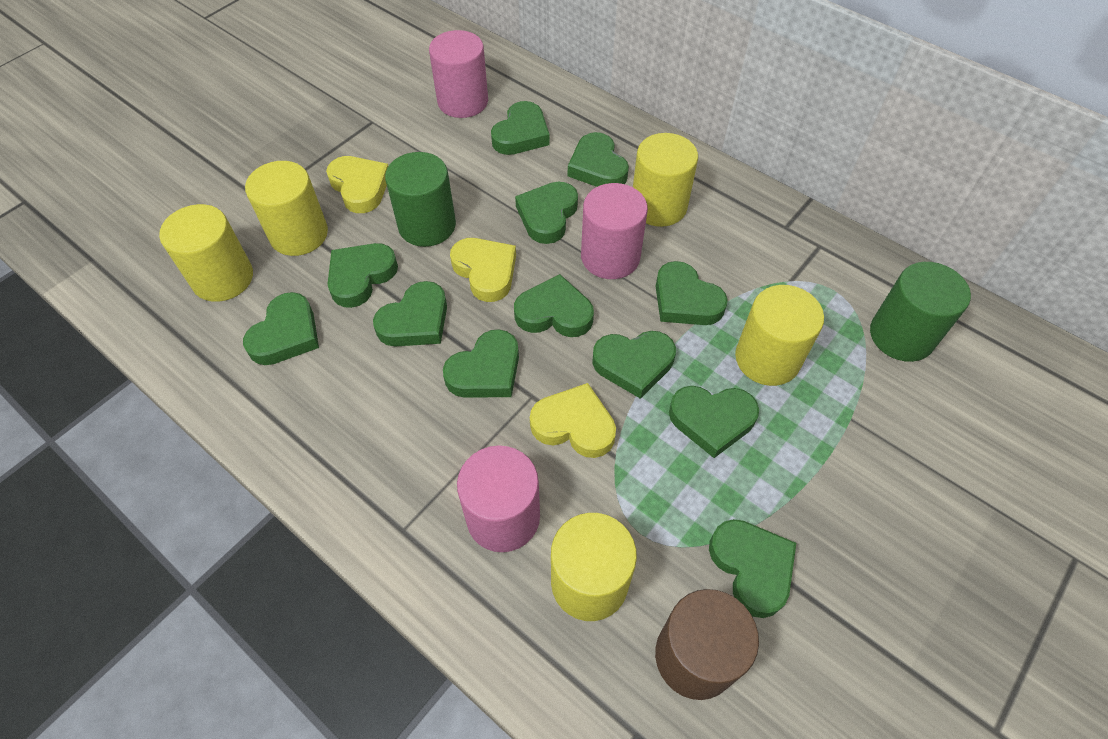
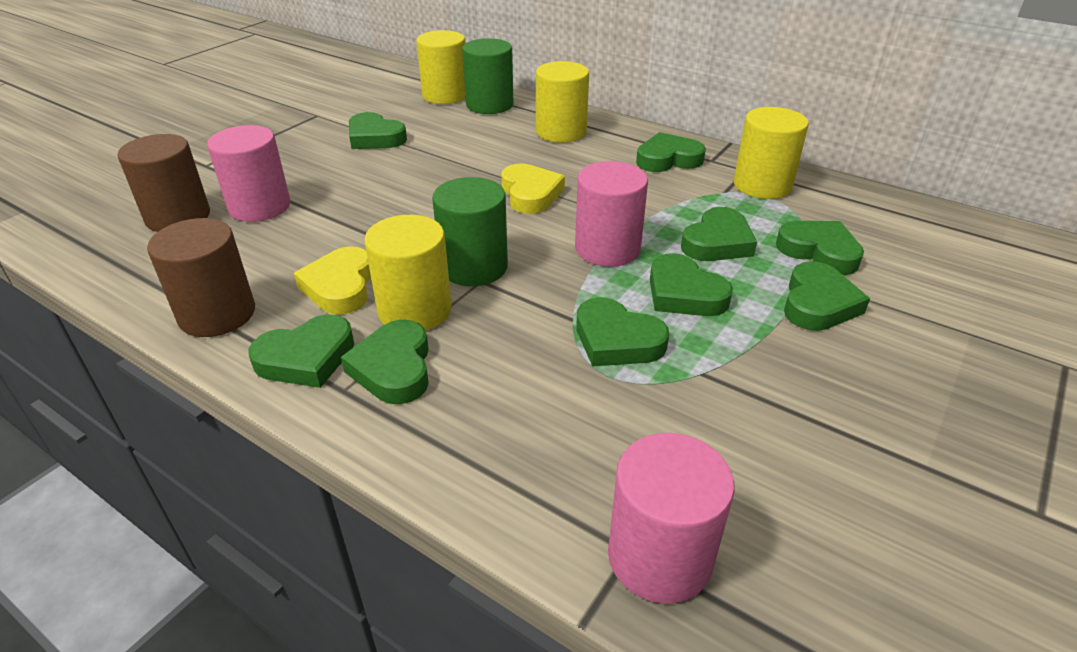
brown cylinder: [655,589,759,700] = 1 -> [117,134,210,232] [147,218,255,337] = 2
green heart: [243,292,319,365] [328,243,398,308] [373,281,447,347] [443,329,519,398] [491,101,550,155] [514,274,594,337] [515,182,578,244] [568,132,629,187] [592,331,676,399] [655,261,728,325] [669,386,759,458] [709,519,796,618] = 12 -> [248,314,354,388] [341,320,429,404] [349,112,407,149] [576,297,669,366] [636,132,706,172] [650,253,733,316] [681,207,757,261] [776,221,864,275] [784,261,870,331] = 9
yellow cylinder: [159,204,253,302] [245,161,328,256] [551,513,637,621] [633,133,698,227] [735,285,824,386] = 5 -> [364,215,451,331] [416,30,466,104] [536,61,589,142] [734,107,809,199] = 4
yellow heart: [326,156,388,213] [450,238,516,302] [530,383,616,458] = 3 -> [294,246,371,315] [501,163,565,214] = 2

